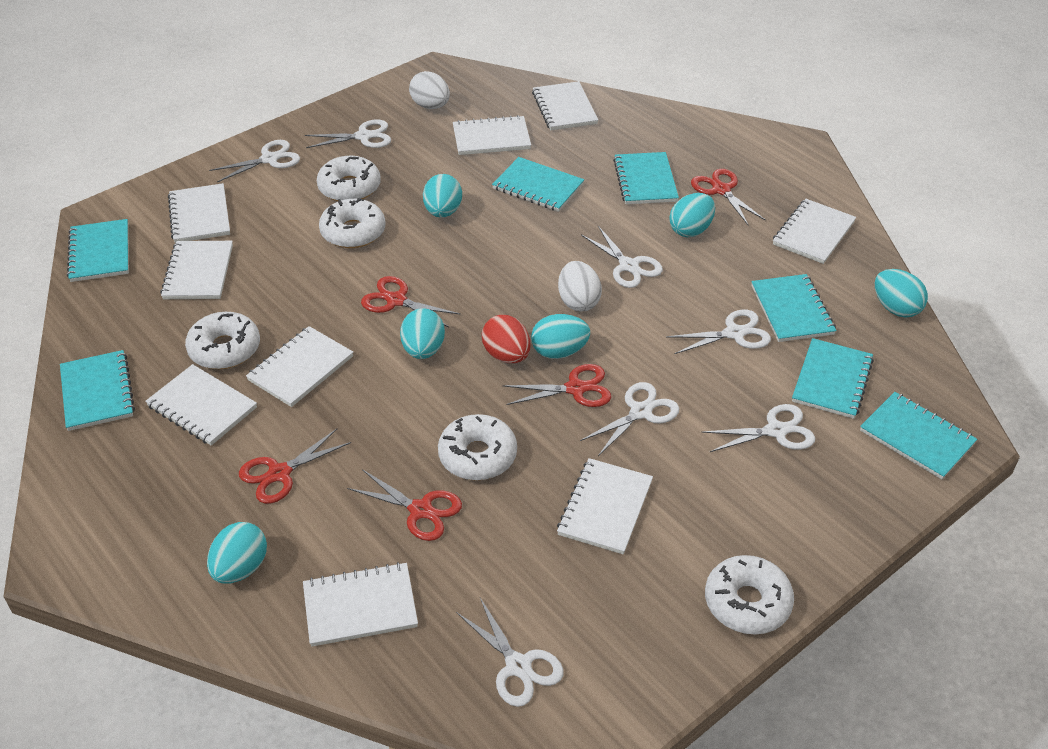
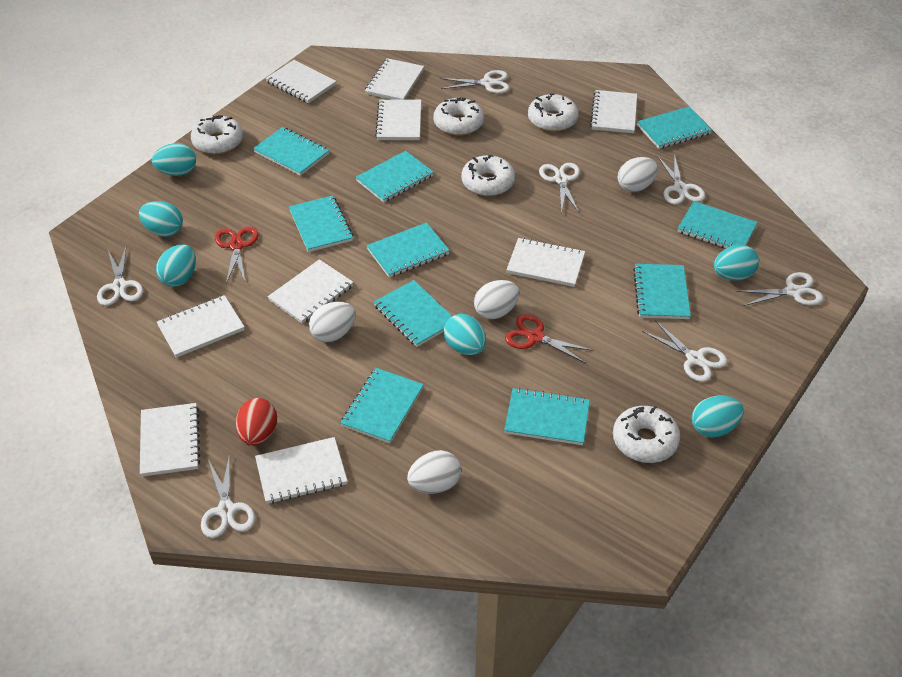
red scissors: [239,429,351,504] [347,469,462,541] [361,276,461,327] [503,364,611,407] [691,169,766,225] = 5 -> [215,227,258,284] [505,314,594,363] = 2
turquoise notebook: [60,350,135,431] [67,219,129,282] [492,157,584,212] [613,152,679,204] [751,274,836,342] [792,338,874,419] [860,392,977,479] = 7 -> [253,127,329,176] [289,195,353,252] [340,368,424,444] [356,151,434,203] [366,222,450,278] [374,280,452,347] [504,388,590,445] [633,264,691,319] [637,106,712,149] [677,201,758,248] = 10
white egg: [409,71,450,109] [558,261,602,312] = 2 -> [309,302,356,342] [407,450,461,494] [474,280,519,319] [618,157,658,192] = 4

